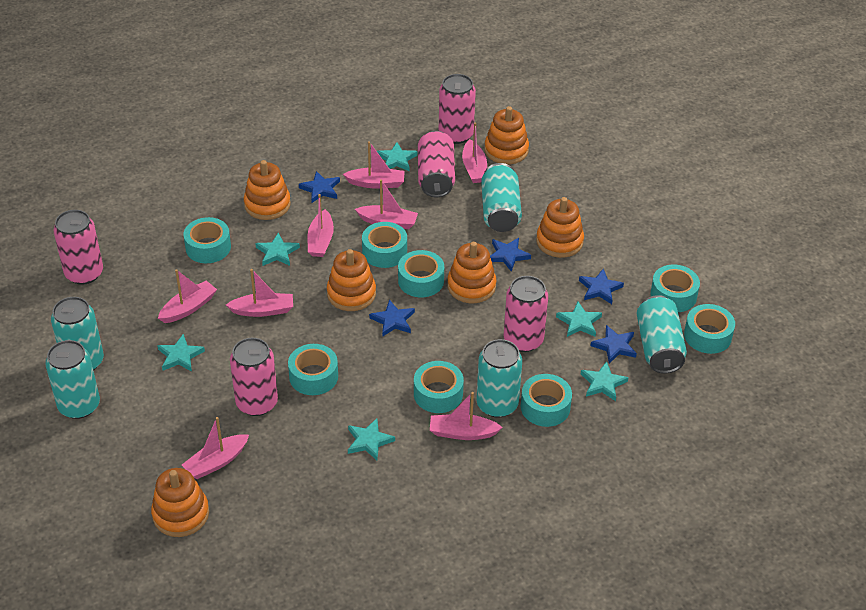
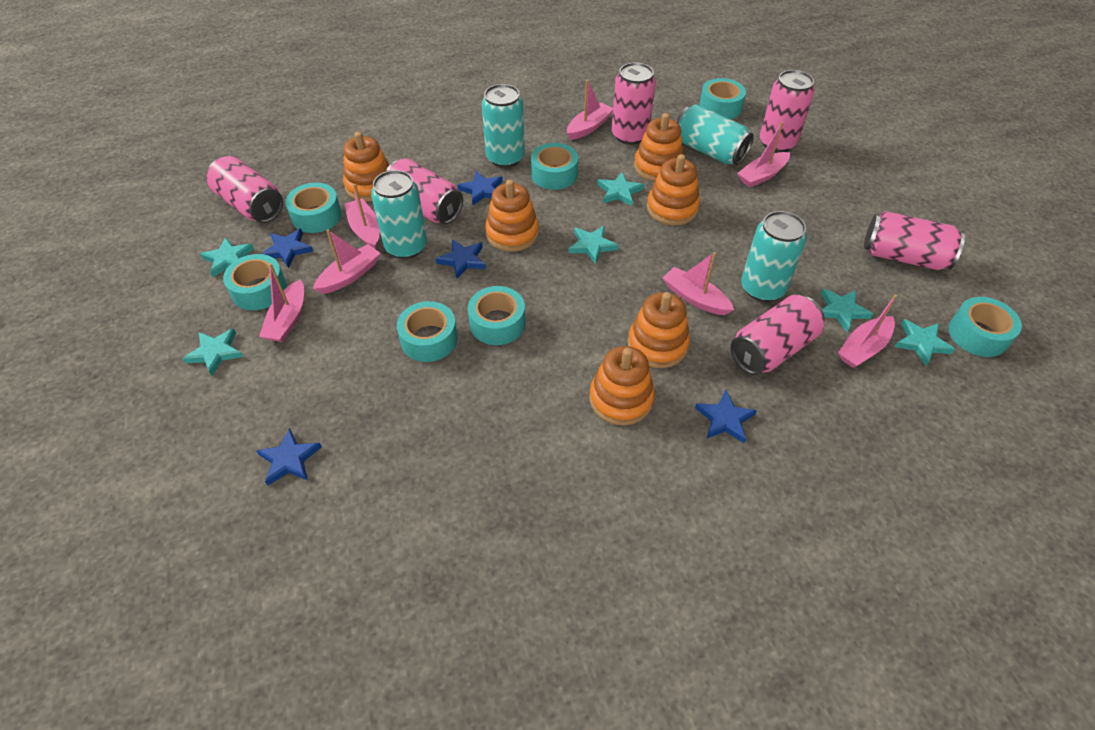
pink boat: [158,269,217,323] [182,417,249,479] [226,269,293,317] [308,194,334,257] [343,141,405,188] [355,179,418,229] [430,392,503,440] [462,123,487,183] = 8 -> [259,263,304,342] [313,229,381,294] [345,184,380,249] [567,80,613,140] [663,252,734,315] [737,122,790,188] [838,294,897,368] = 7
pink can: [53,210,103,285] [230,338,278,416] [418,131,455,197] [439,74,476,144] [504,276,548,352] = 5 -> [207,156,283,223] [385,158,463,224] [611,62,656,145] [730,295,825,375] [760,70,815,152] [864,211,965,270] = 6
turquoise can: [45,340,100,419] [51,297,104,371] [477,339,522,418] [481,163,522,232] [636,295,687,374] = 5 -> [371,170,427,259] [482,84,525,168] [676,104,754,165] [741,211,807,302] = 4
turquoise tape: [183,217,231,263] [288,344,338,395] [362,222,407,268] [398,250,444,297] [414,361,464,413] [521,374,572,427] [650,265,700,312] [684,304,735,354] = 8 -> [223,254,287,310] [285,183,342,233] [397,301,458,362] [468,286,526,345] [531,143,578,190] [699,78,746,119] [949,297,1022,357] = 7

